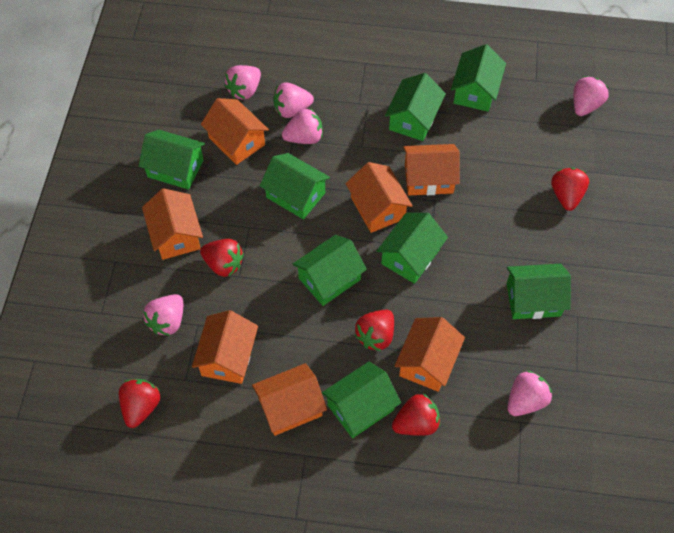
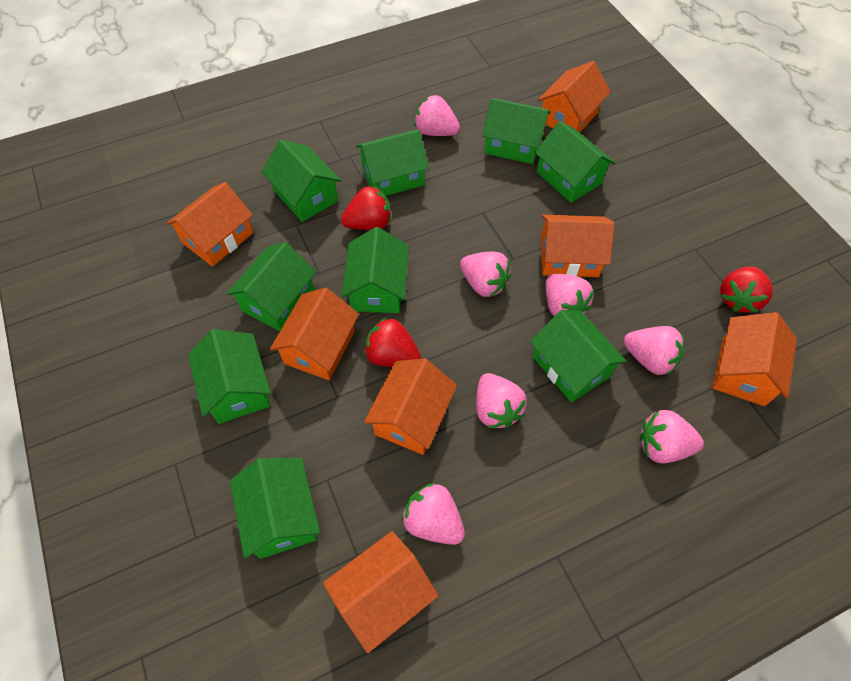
green house: [139,129,205,190] [260,153,330,219] [292,235,367,306] [322,361,401,438] [377,213,448,284] [385,73,446,141] [451,44,506,112] [507,264,571,319] = 8 -> [188,329,271,424] [226,242,316,331] [230,458,320,559] [261,140,341,222] [342,227,409,313] [356,130,429,196] [482,98,550,164] [530,310,627,402] [534,121,615,203] = 9
pink strawberry: [143,294,183,336] [224,65,261,100] [273,82,314,118] [282,109,323,144] [507,371,552,416] [574,76,609,116] = 6 -> [402,483,465,545] [414,95,460,136] [460,251,511,297] [476,373,527,428] [546,274,594,316] [624,326,684,376] [639,410,704,464] = 7
red strawberry: [119,379,160,428] [200,239,244,277] [355,309,394,351] [392,394,440,436] [551,168,589,211] = 5 -> [341,186,391,230] [364,317,421,367] [720,266,773,313] = 3

